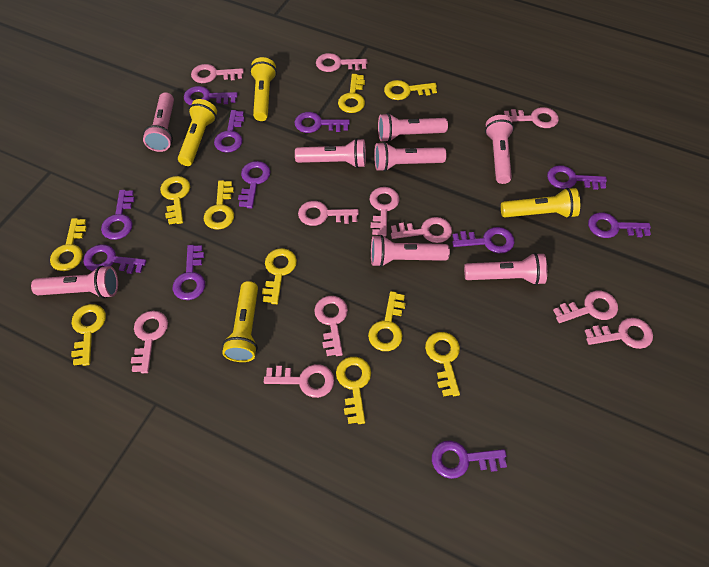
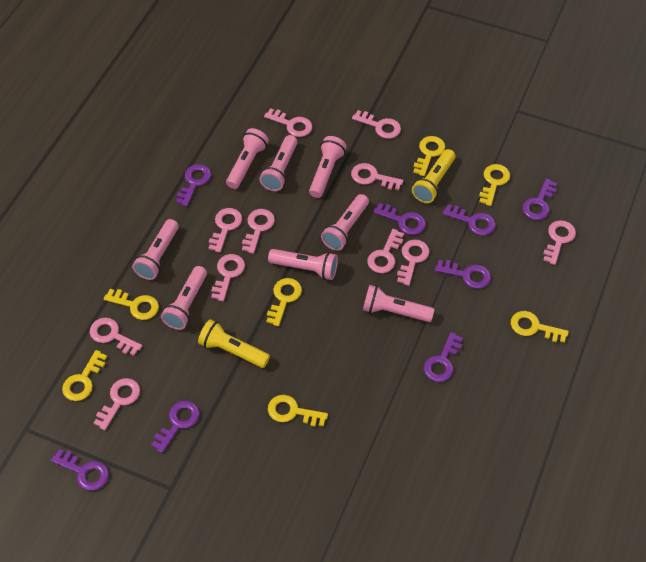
purple key: [83,244,147,274] [101,190,135,240] [173,245,205,300] [184,86,238,105] [214,110,245,153] [238,161,271,208] [294,112,350,133] [432,440,507,479] [452,227,514,253] [547,165,607,190] [588,212,651,238] = 11 -> [51,449,109,491] [151,401,200,453] [176,164,211,206] [373,203,426,235] [424,332,463,382] [435,260,491,289] [442,205,496,235] [522,179,557,220] = 8
yellow flashlight: [178,99,217,166] [222,281,258,362] [250,57,277,121] [501,188,580,218] = 4 -> [198,319,270,368] [412,149,456,203] = 2
yellow key: [50,218,87,271] [71,304,106,366] [160,176,190,225] [204,180,234,230] [262,248,297,304] [336,357,371,424] [338,74,365,113] [368,291,406,351] [384,80,437,100] [425,332,460,397] = 10 -> [62,350,107,401] [104,289,159,320] [267,278,302,326] [268,395,328,427] [413,136,445,176] [479,164,510,206] [511,311,569,343] = 7

